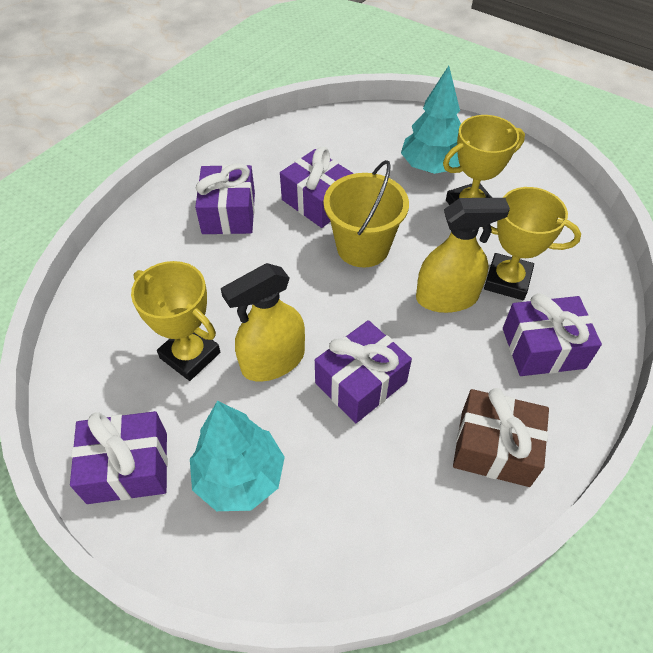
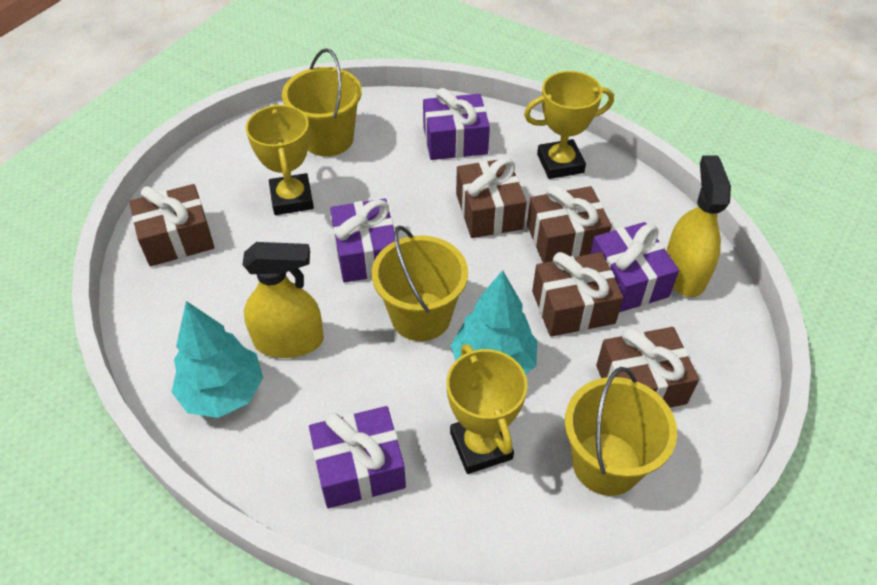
brown gift: [453,388,549,487] = 1 -> [129,184,214,266] [456,158,527,238] [527,185,612,263] [532,252,623,337] [596,327,699,408] = 5
purple gift: [70,411,168,504] [195,163,255,235] [280,147,354,228] [315,320,412,423] [503,293,602,376] = 5 -> [309,406,406,508] [330,199,395,283] [423,88,490,160] [590,222,679,312] = 4
yellow bucket: [323,160,409,267] = 1 -> [282,48,362,157] [372,226,468,341] [565,367,677,496] = 3

